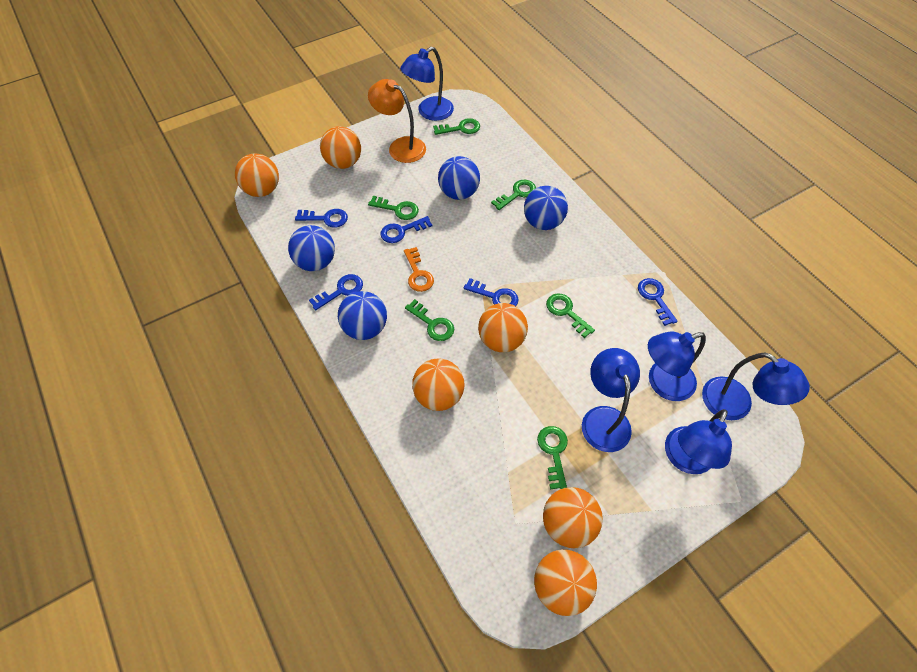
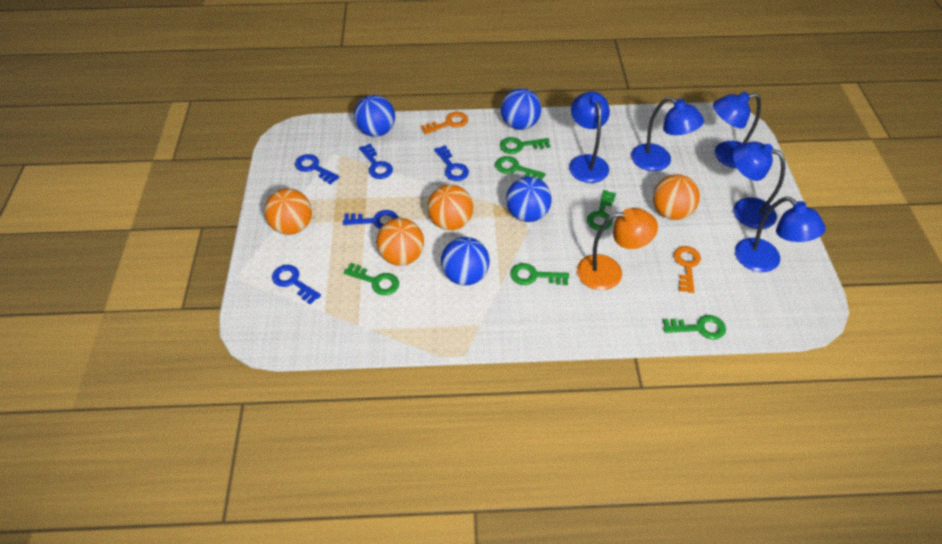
orange ball: [235,154,279,197] [320,126,361,169] [412,358,465,411] [478,303,528,352] [534,549,597,616] [543,487,603,548] = 6 -> [264,189,312,235] [376,218,424,266] [427,184,473,230] [653,174,700,220] = 4
orange key: [404,247,434,292] = 1 -> [420,112,468,135] [674,246,701,293] = 2

